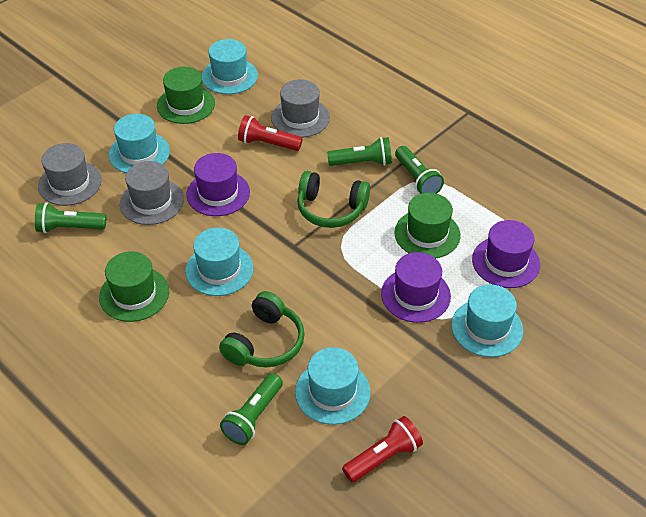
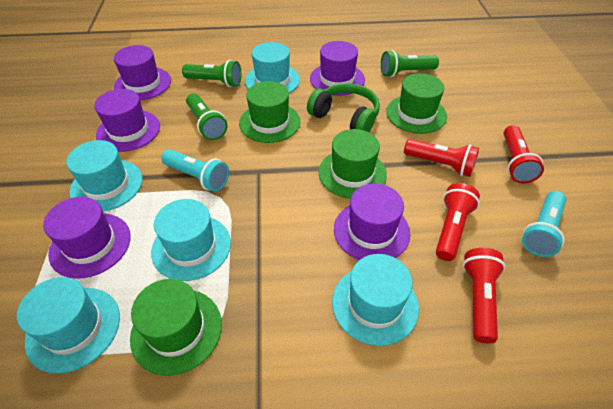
green flashlight: [35,203,106,233] [220,373,283,445] [327,137,392,166] [395,146,444,194] = 4 -> [182,60,241,87] [186,93,228,140] [381,50,439,77] = 3
green hat: [99,251,169,322] [157,67,215,124] [395,193,460,258] = 3 -> [130,279,222,376] [239,81,300,143] [319,129,387,199] [386,73,447,134] = 4
green headphones: [219,291,305,367] [297,171,370,228] = 2 -> [307,83,380,132] = 1
grey hat: [38,143,102,206] [120,161,184,225] [271,79,330,138] = 3 -> none = 0
purple hat: [186,153,250,216] [381,252,451,323] [472,220,540,288] = 3 -> [43,197,131,279] [95,89,160,152] [114,45,171,100] [310,41,365,96] [334,184,410,260] = 5
red flashlight: [238,115,302,151] [342,416,423,482] = 2 -> [404,139,479,177] [436,183,480,261] [463,248,505,343] [503,125,544,183] = 4
turquoise flashlight: none = 0 -> [161,149,229,192] [522,191,566,257] = 2

